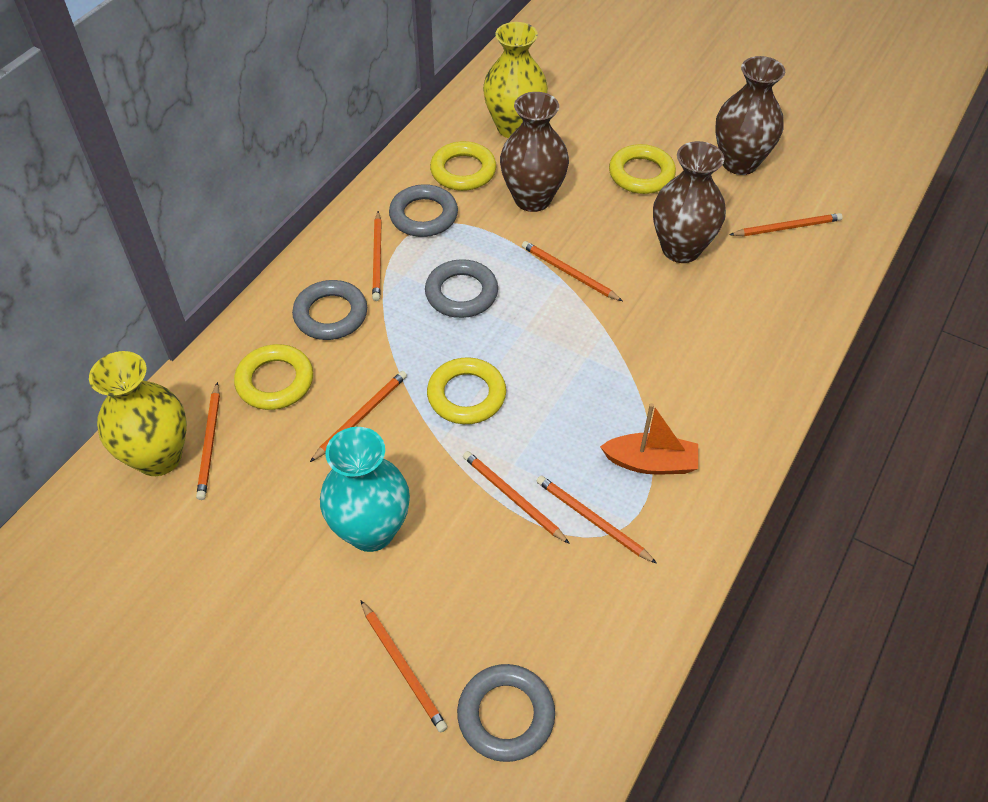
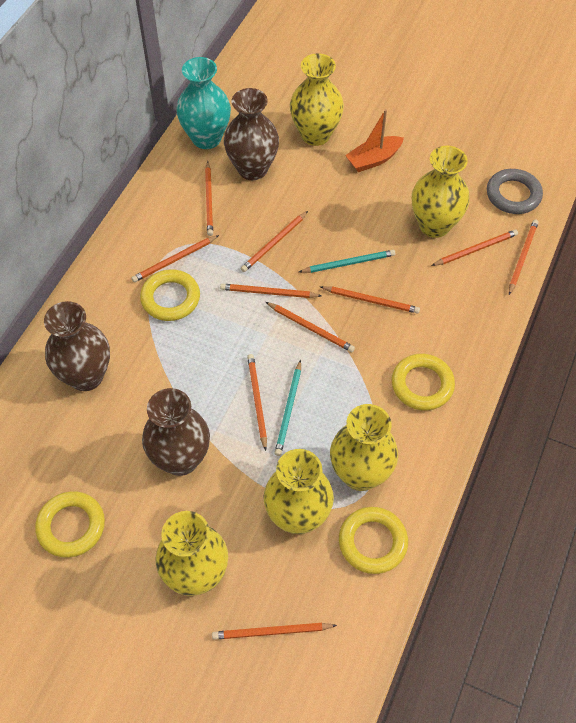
grey ring: [292,280,367,340] [389,184,458,237] [425,259,498,318] [457,664,555,762] = 4 -> [487,169,543,214] = 1
orange pencil: [196,382,220,500] [310,371,407,462] [360,600,448,733] [372,211,382,301] [463,451,570,544] [522,241,623,301] [536,476,657,564] [729,213,843,236] = 8 -> [131,235,219,282] [205,161,213,236] [212,623,337,640] [220,283,321,298] [241,211,308,272] [247,354,267,451] [266,302,355,352] [321,286,420,314] [431,230,518,266] [509,220,539,295] = 10
turquoise pencil: none = 0 -> [275,360,301,456] [299,250,395,273] = 2
yellow vase: [89,351,187,476] [483,22,548,138] = 2 -> [155,511,228,596] [264,449,334,534] [290,53,344,146] [330,404,398,491] [412,146,470,238] = 5

